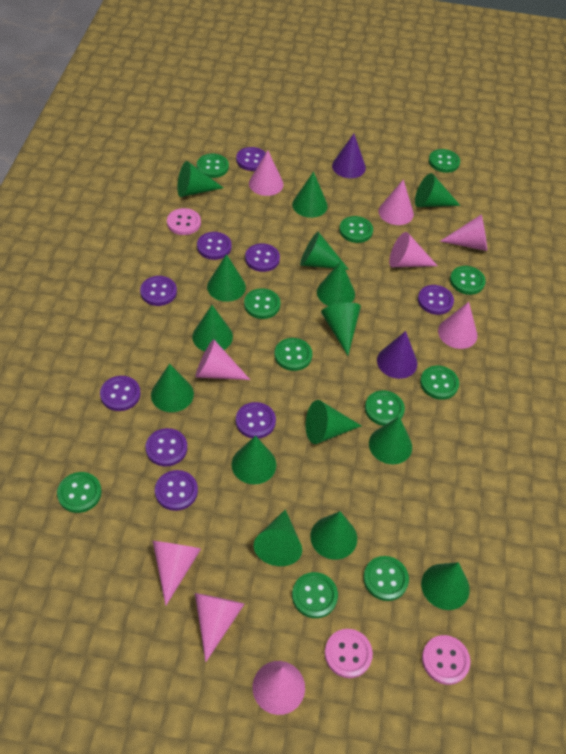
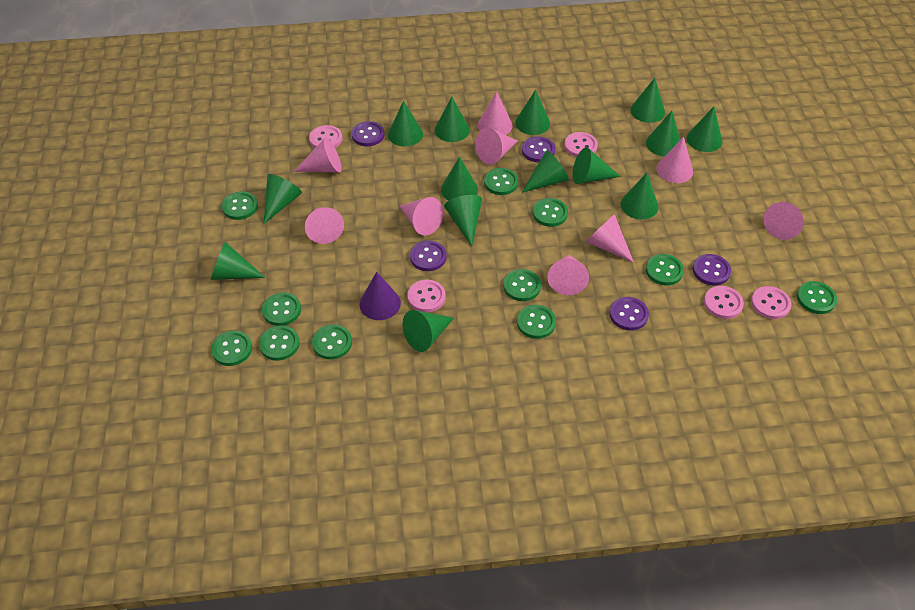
green cone: [151,364,194,412] [177,161,223,197] [192,305,233,352] [207,254,246,302] [232,436,276,484] [254,509,302,566] [292,172,328,218] [300,232,349,270] [306,400,361,444] [310,511,357,560] [317,261,355,306] [321,303,361,356] [369,416,412,464] [415,173,461,207] [421,562,470,610] = 15 -> [211,242,265,280] [264,174,302,224] [388,101,423,147] [403,310,454,352] [435,97,470,142] [441,156,478,201] [444,195,482,246] [515,89,550,135] [521,150,569,193] [573,147,621,184] [620,173,658,219] [630,78,665,123] [646,111,680,156] [687,107,722,152] = 14
pink button: [167,208,201,235] [325,629,373,678] [422,635,470,685] = 3 -> [309,125,342,148] [407,280,446,312] [564,132,598,157] [704,286,744,319] [751,286,791,319] = 5
purple button: [100,376,141,411] [140,276,177,306] [146,428,187,467] [155,470,198,511] [197,232,232,260] [236,147,266,171] [236,402,276,439] [245,243,280,272] [418,285,454,315] = 9 -> [351,121,385,146] [410,240,447,271] [522,136,555,162] [609,297,649,330] [693,254,731,286] = 5
purple cone: [332,134,366,178] [377,331,417,379] = 2 -> [359,272,401,320] = 1

